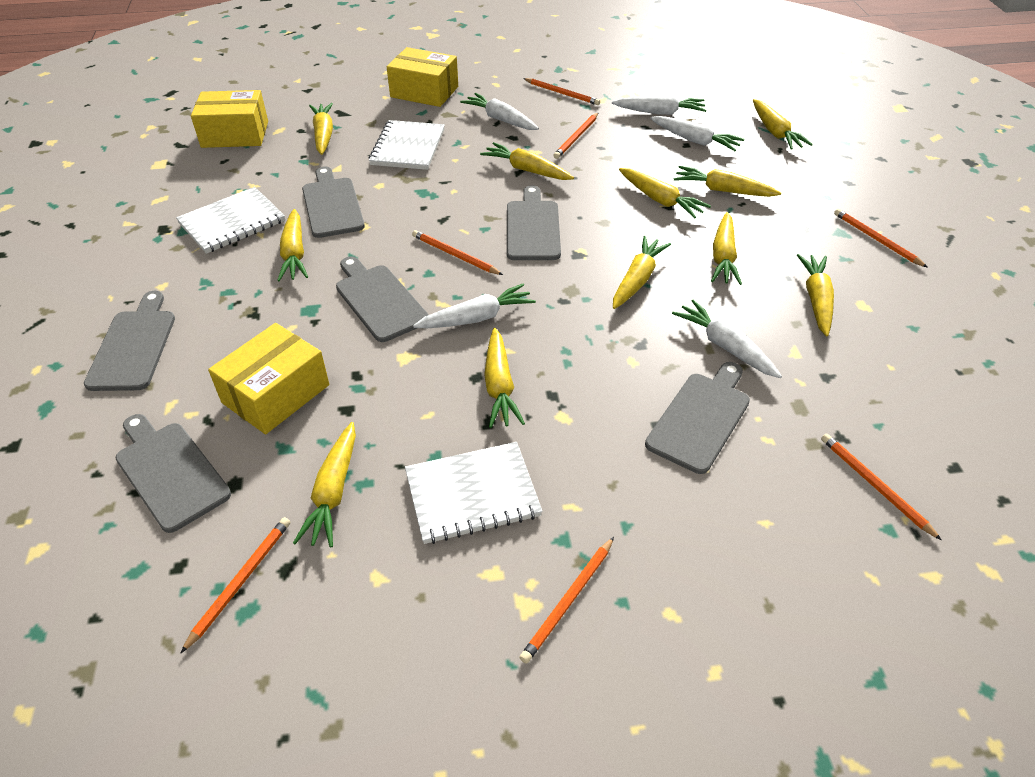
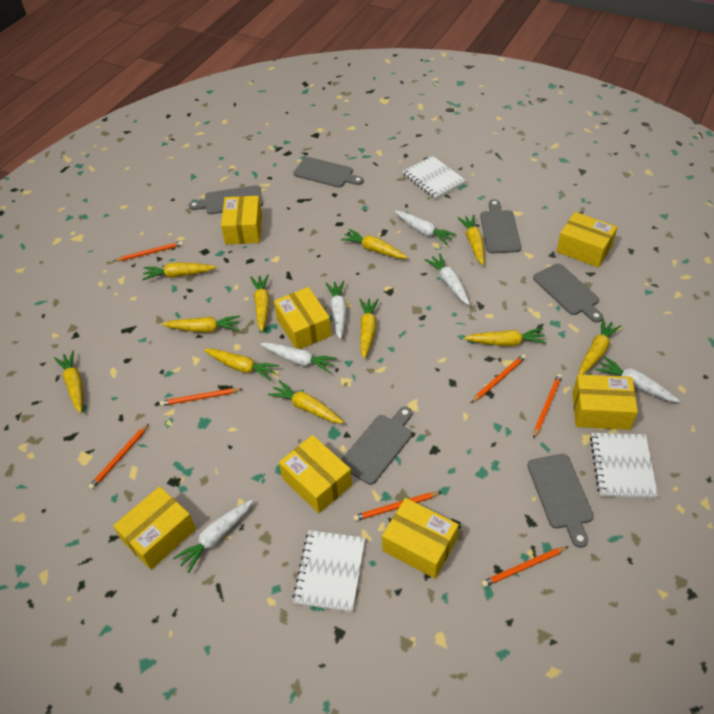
white carrot: [413,284,536,328] [460,93,539,130] [612,95,707,115] [650,116,744,151] [672,300,782,378] = 5 -> [173,500,253,573] [260,342,337,373] [325,281,347,339] [395,211,457,245] [425,254,470,305] [595,356,680,402] = 6
yellow box: [191,90,268,148] [208,323,329,434] [387,47,458,107] = 3 -> [113,486,196,570] [221,196,262,244] [274,287,332,349] [279,435,352,513] [382,498,459,579] [556,212,618,268] [572,374,638,430] = 7

